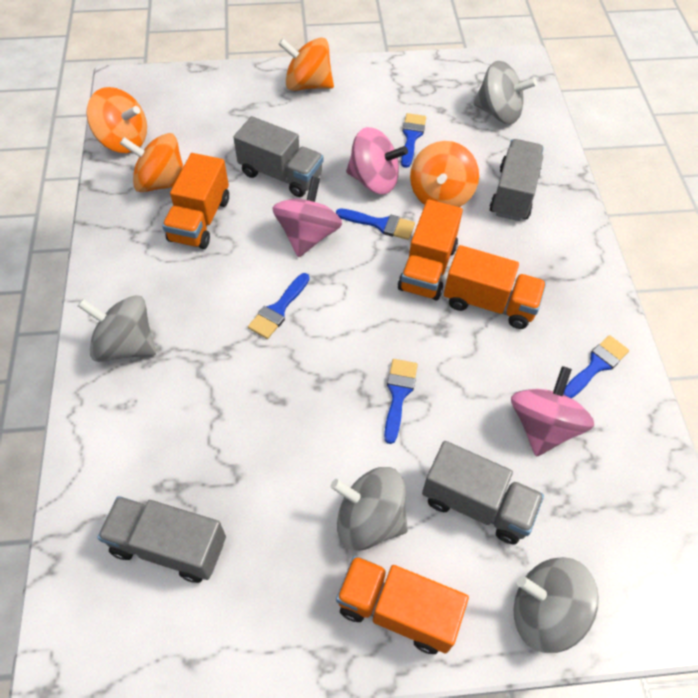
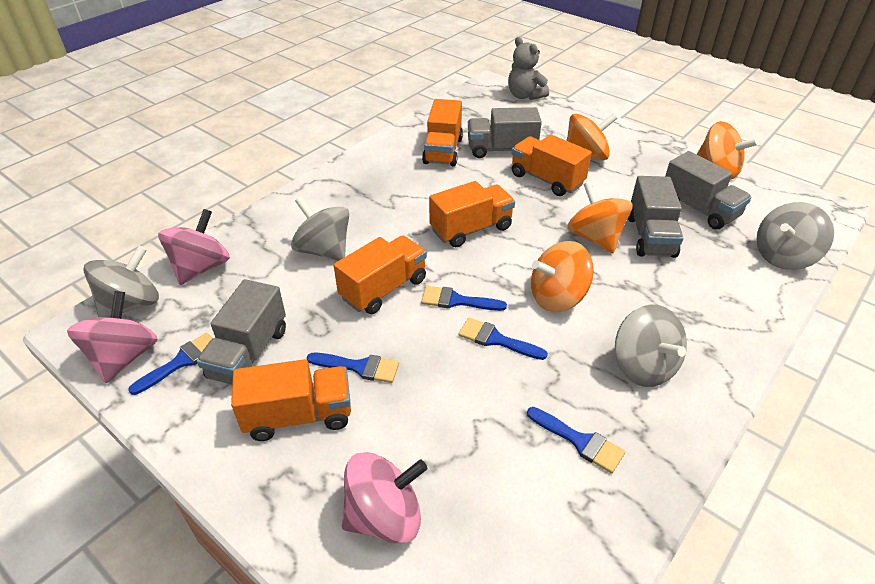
grey teddy bear: none = 0 -> [508,37,549,100] = 1
orange truck: [162,153,229,249] [336,556,469,654] [398,199,463,300] [444,245,546,329] = 4 -> [231,359,351,441] [334,235,427,314] [422,99,463,166] [429,181,515,247] [511,134,592,196] = 5

